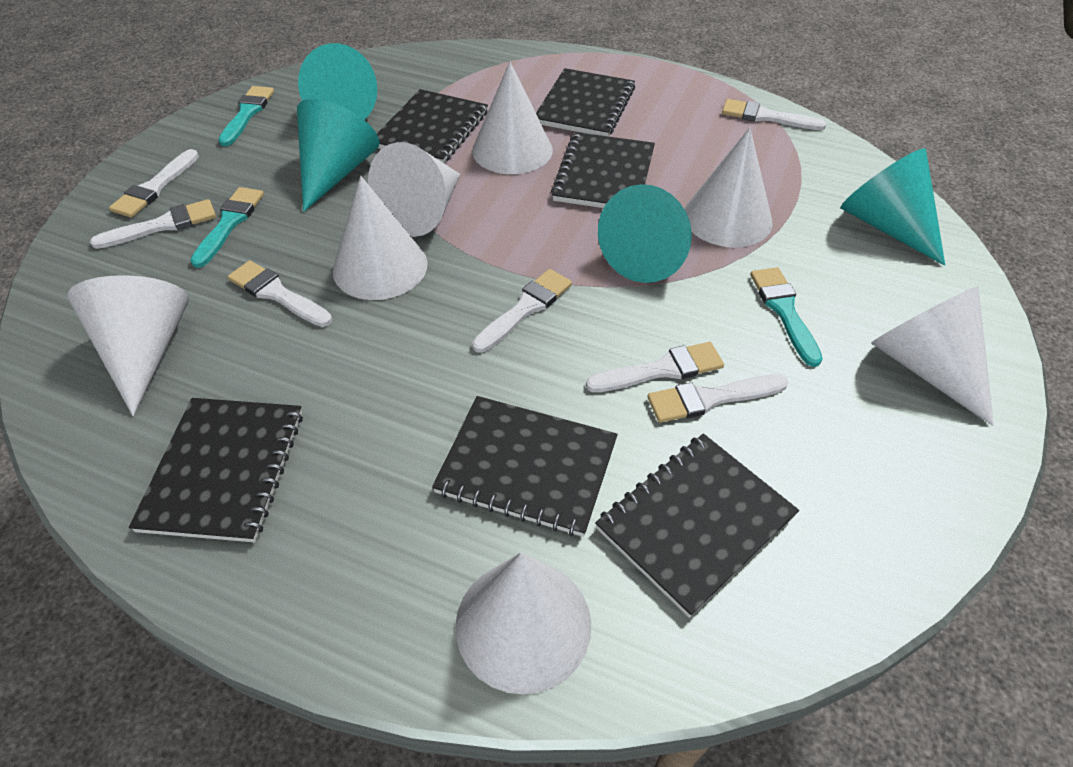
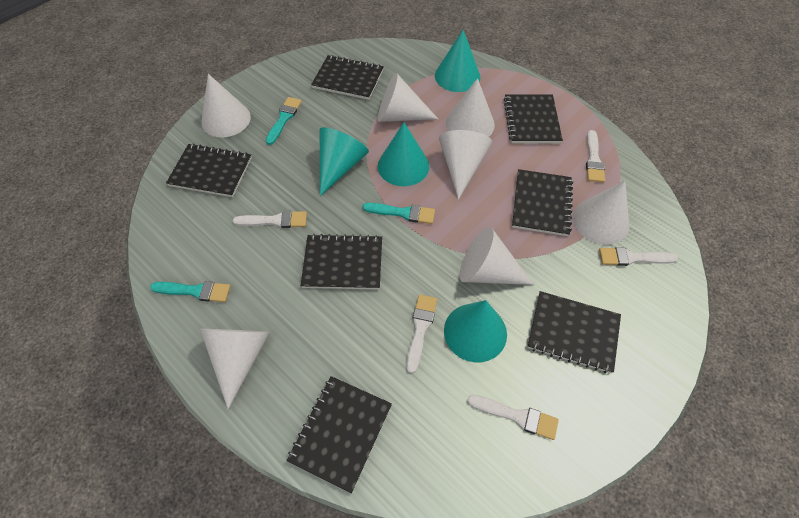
black notebook: [129,398,303,542] [377,89,488,163] [432,396,618,537] [536,68,635,136] [551,132,655,208] [595,434,799,618] = 6 -> [166,144,252,197] [286,376,392,493] [301,234,382,290] [311,55,384,100] [504,94,563,143] [512,169,573,236] [527,291,621,373] = 7
white brush: [90,199,216,249] [109,149,199,218] [228,260,332,327] [472,269,572,353] [586,342,724,392] [647,375,788,423] [722,99,826,130] = 7 -> [233,211,307,228] [406,294,437,373] [467,395,559,440] [586,130,605,182] [599,247,678,266] = 5

